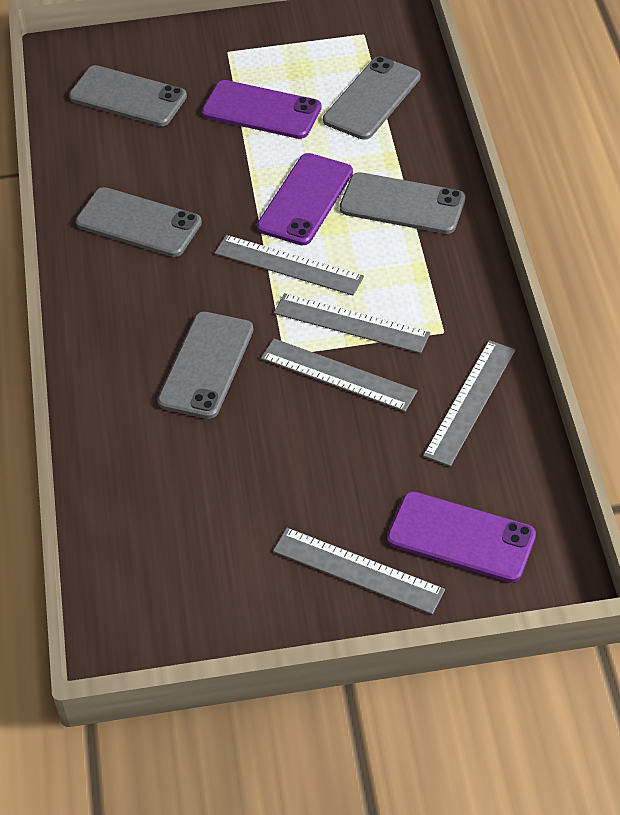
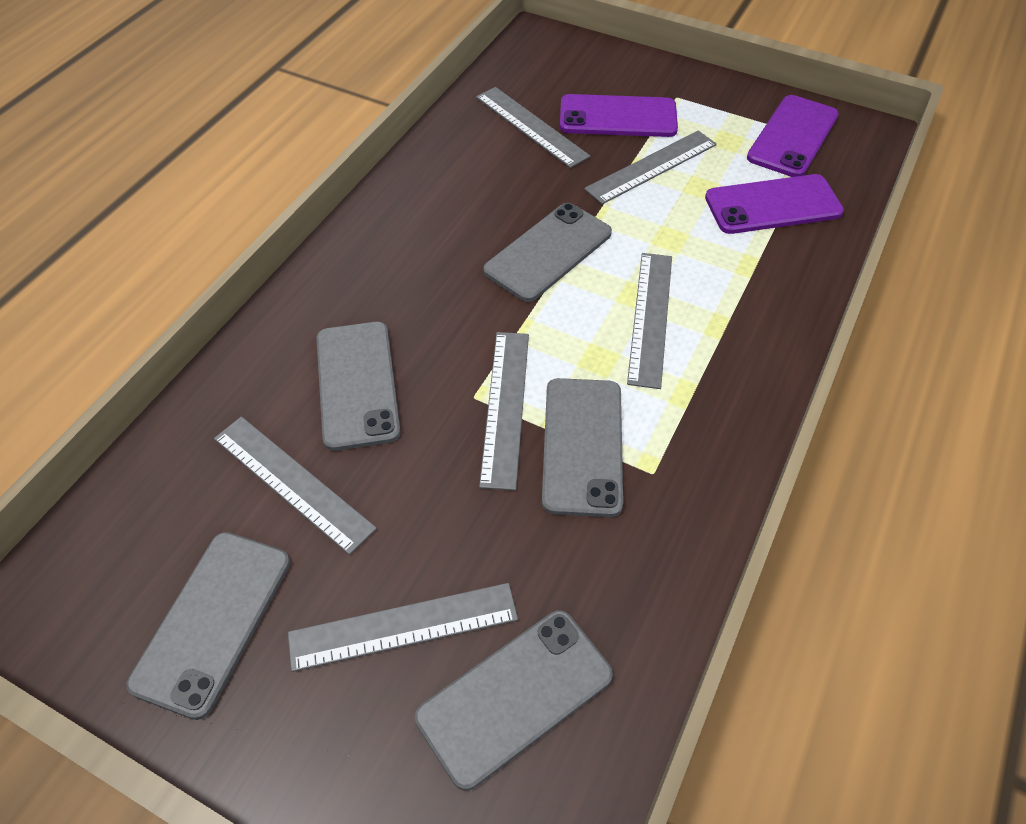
grey ruler: [215,235,364,295] [261,339,417,412] [273,528,445,615] [274,293,430,353] [423,340,515,467] = 5 -> [214,416,377,555] [288,583,518,672] [476,87,590,168] [479,332,529,490] [584,131,717,204] [627,253,672,389] = 6

